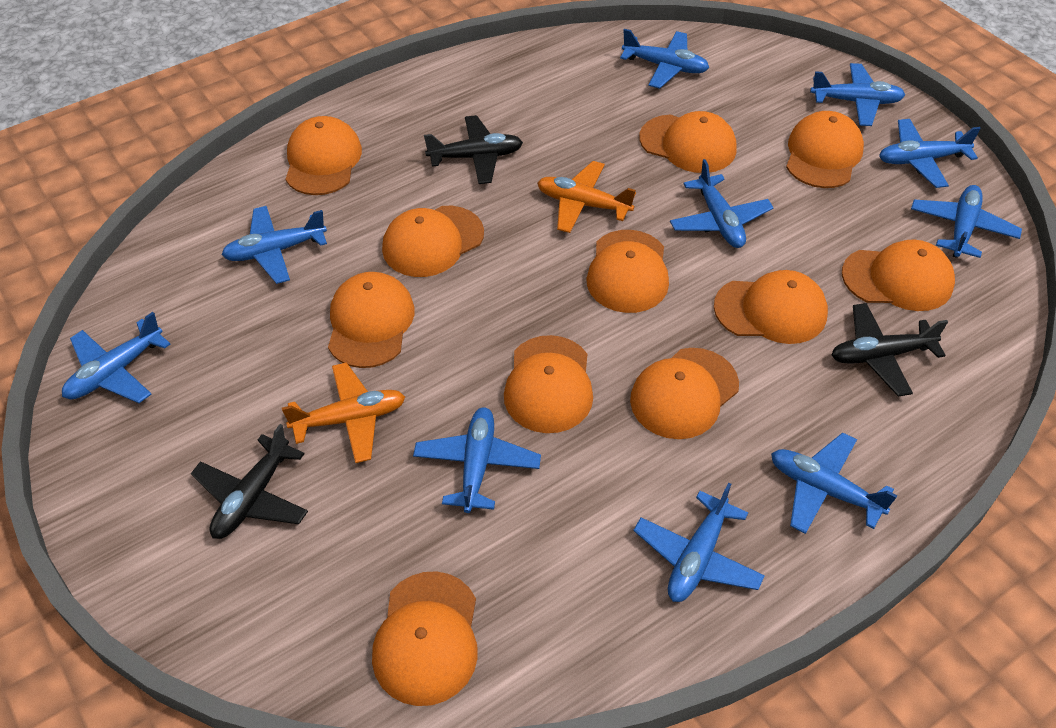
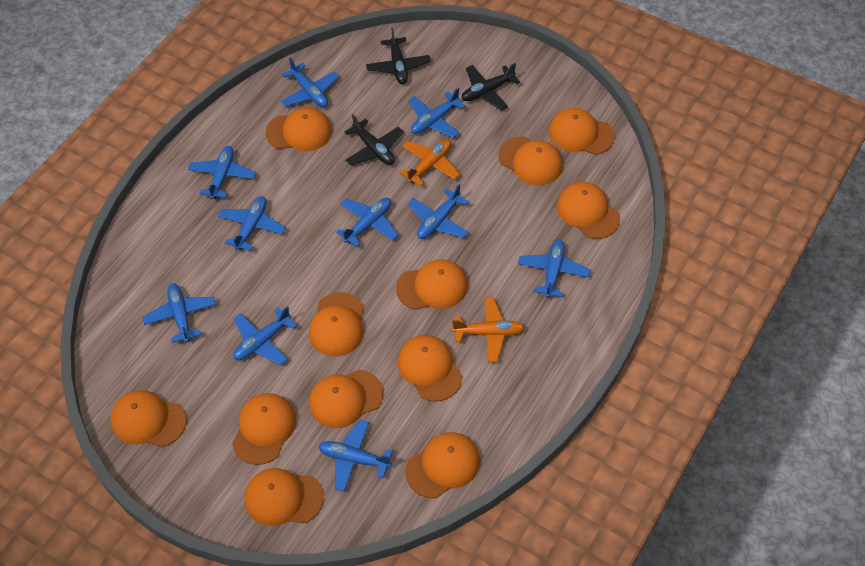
orange cap: [285,116,362,195] [328,272,415,368] [372,571,478,706] [382,206,484,277] [504,335,593,433] [586,230,669,313] [630,348,739,439] [639,111,737,173] [714,270,828,344] [786,111,864,188] [842,239,955,311] = 11 -> [111,390,187,447] [232,393,296,465] [245,468,324,526] [265,108,332,151] [309,292,364,356] [309,370,383,428] [396,259,468,310] [397,335,462,401] [405,432,480,498] [498,136,563,185] [549,108,615,155] [557,182,620,239] = 12

